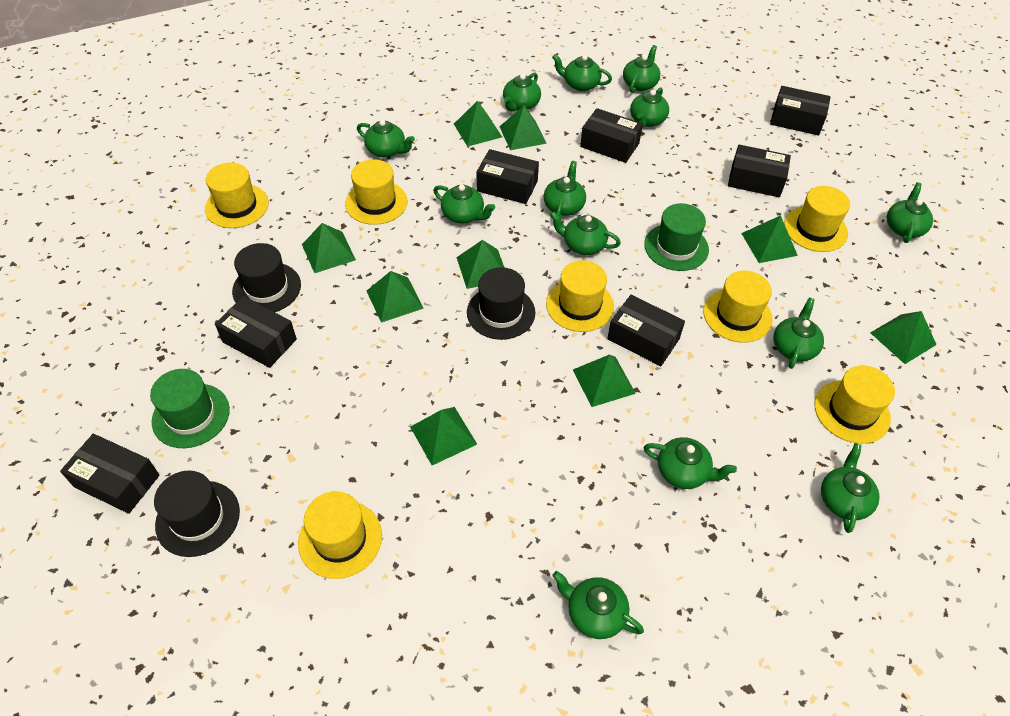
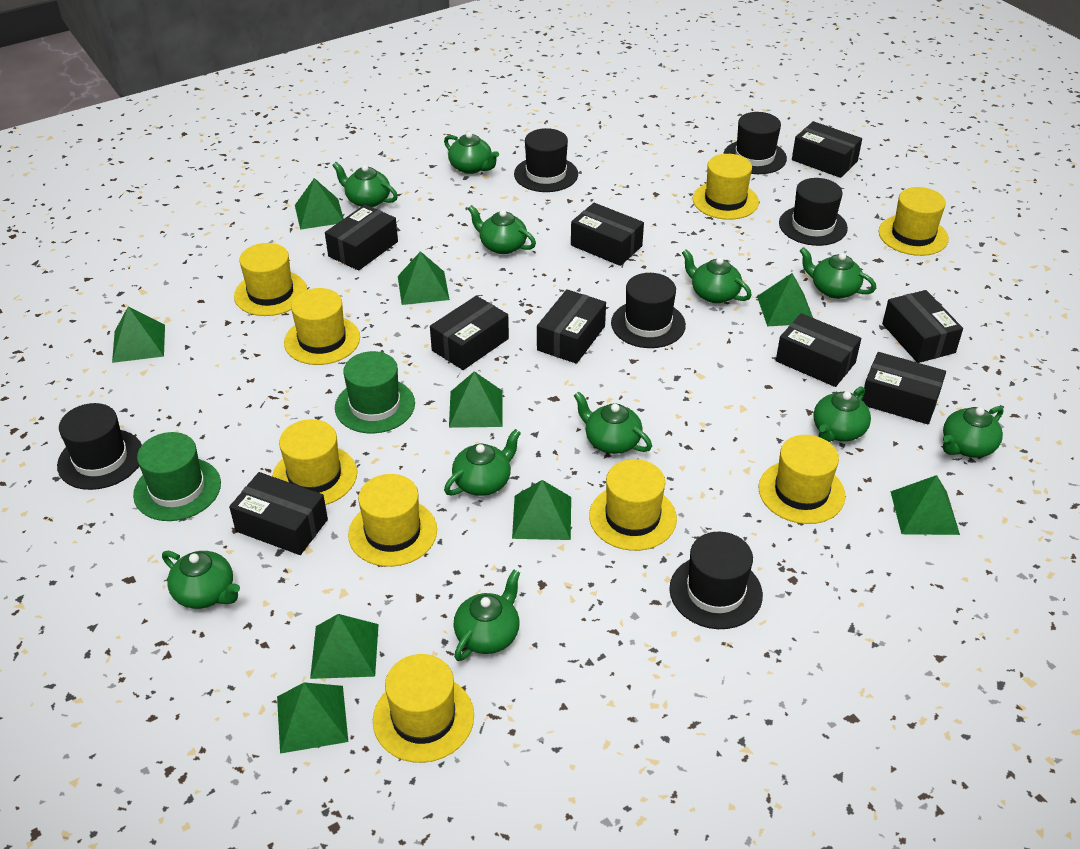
black box: [60,434,160,514] [215,296,297,368] [477,149,539,204] [580,108,643,163] [607,295,685,366] [728,145,791,197] [770,86,831,135] = 7 -> [229,472,328,555] [325,204,398,271] [430,296,509,370] [537,289,606,364] [571,203,644,266] [776,313,861,387] [792,121,862,178] [862,352,946,424] [882,290,963,363] = 9
black hat: [154,471,240,557] [232,243,301,312] [467,267,535,340] = 3 -> [57,403,142,490] [514,128,578,192] [611,273,686,348] [669,532,763,629] [723,112,787,174] [779,178,848,246] = 6
green teapot: [357,120,415,158] [433,184,495,223] [503,72,541,111] [544,161,586,218] [550,211,621,255] [552,54,612,91] [553,571,644,639] [623,45,660,93] [630,87,669,127] [643,437,737,489] [773,298,824,369] [821,443,880,533] [887,182,933,243] = 13 -> [162,551,240,609] [332,162,398,207] [444,132,499,174] [444,429,521,496] [454,570,520,661] [468,205,536,254] [574,391,652,454] [682,249,752,303] [800,247,876,299] [813,386,871,442] [943,406,1003,458] = 11
yellow hat: [205,163,269,228] [298,491,382,579] [345,159,407,225] [546,260,614,332] [703,270,773,343] [784,186,850,252] [814,365,895,444] = 7 -> [234,243,307,316] [272,419,357,505] [284,288,360,365] [348,474,437,567] [373,654,474,763] [589,459,677,551] [692,154,759,220] [759,435,846,524] [879,187,949,256] = 9

